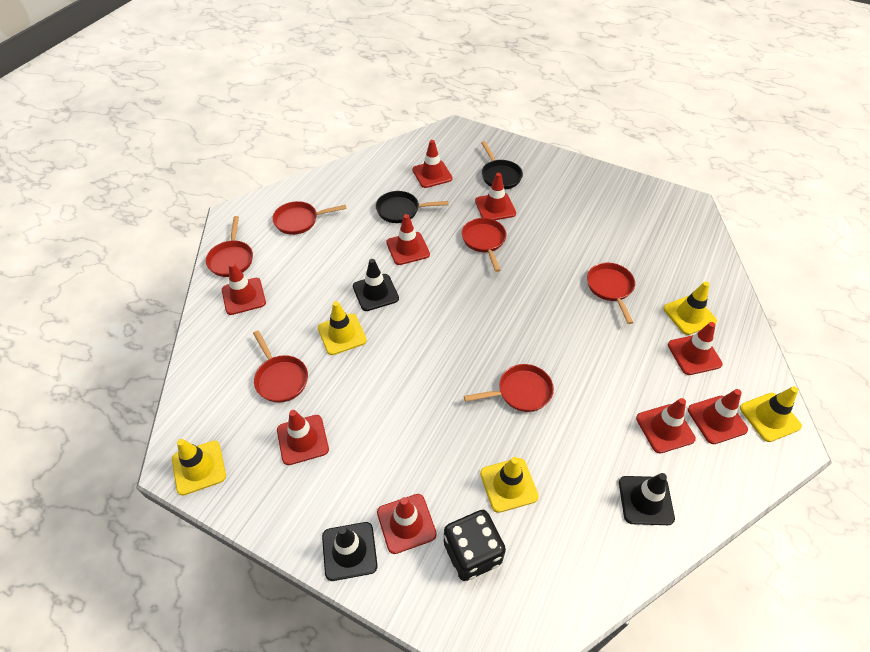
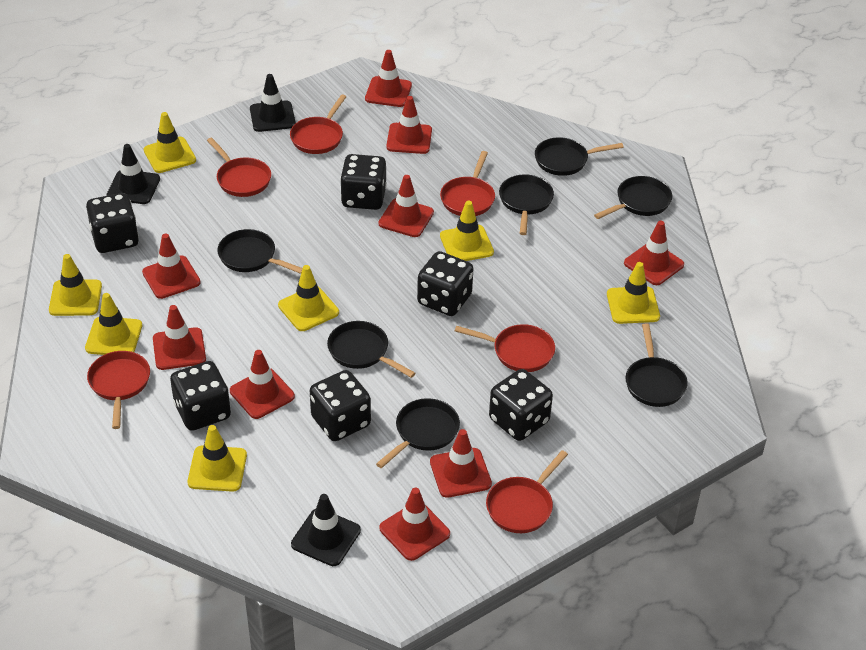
black dice: [444,510,506,581] = 1 -> [86,193,139,253] [170,361,231,431] [310,370,371,441] [340,154,387,210] [417,251,473,316] [489,369,553,441] = 6
black pan: [376,191,449,223] [481,141,523,190] = 2 -> [217,229,303,274] [327,321,415,378] [376,398,460,468] [499,175,554,235] [535,137,624,176] [594,176,672,219] [625,323,688,407] = 7
yellow traffic cone: [172,439,226,496] [318,301,367,355] [480,457,539,513] [663,281,717,335] [740,386,802,442] = 5 -> [49,254,102,316] [85,293,142,355] [144,112,196,173] [188,425,247,492] [278,265,339,331] [440,201,494,261] [607,262,660,324] = 7

